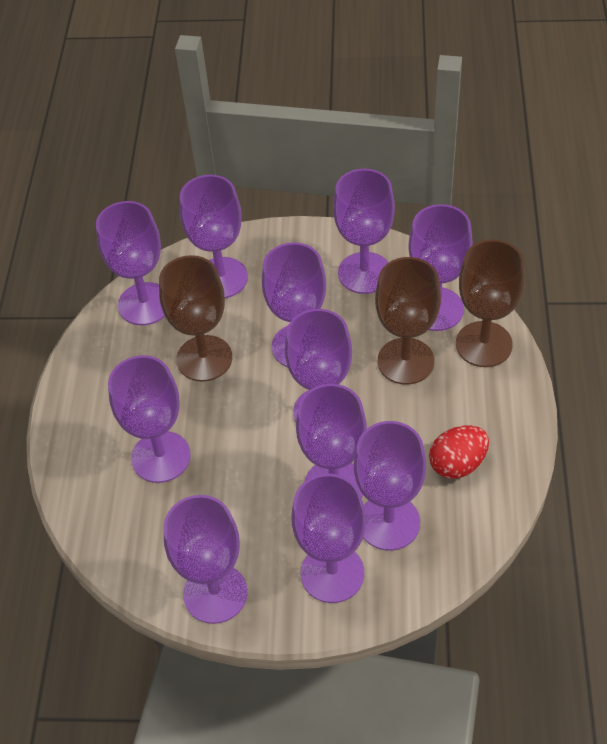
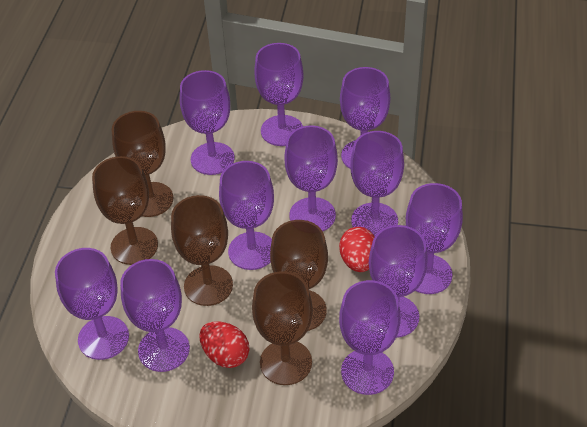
brown goblet: [159,255,232,382] [375,257,441,385] [456,239,525,367] = 3 -> [92,156,158,265] [112,111,173,217] [171,195,233,306] [252,271,313,385] [270,220,328,331] = 5
red egg: [429,425,489,479] = 1 -> [199,321,249,368] [339,227,375,272] = 2

